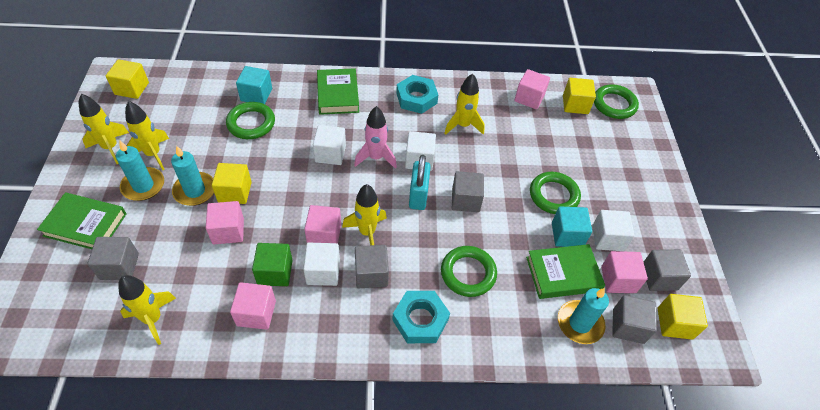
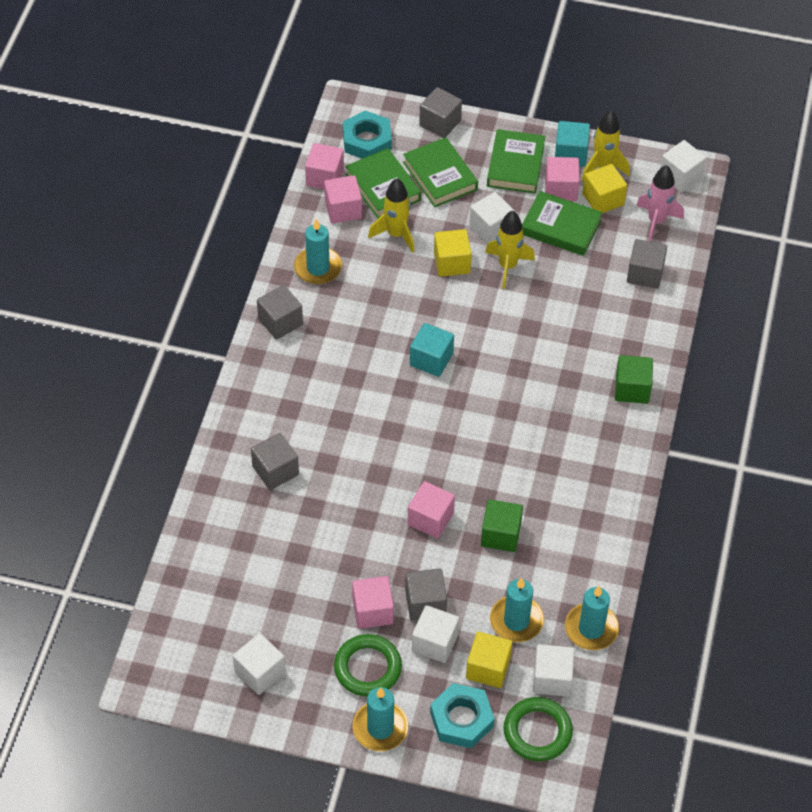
green book: [37,193,126,249] [317,68,359,115] [526,244,605,299] = 3 -> [345,148,421,219] [403,137,478,207] [487,129,545,194] [522,191,602,256] = 4
green cube: [252,243,293,286] = 1 -> [481,500,523,552] [615,355,653,404] = 2
green ring: [226,102,275,139] [441,246,497,297] [530,172,581,214] [594,84,639,119] = 4 -> [334,634,402,697] [504,697,573,762] = 2
turquoise candle: [116,141,164,201] [171,145,214,206] [558,288,609,344] = 3 -> [294,218,342,284] [353,687,408,751] [490,578,544,642] [565,586,619,650] = 4
turquoise padlock: [409,155,431,210] = 1 -> none = 0
white cube: [303,243,340,286] [313,125,346,165] [405,131,436,171] [592,210,635,251] = 4 -> [233,633,286,695] [412,605,459,663] [469,192,514,244] [533,644,575,697] [661,140,706,192] = 5
yellow cube: [106,59,149,99] [212,163,252,204] [563,78,596,114] [658,294,708,340] = 4 -> [434,229,472,277] [466,631,512,688] [583,164,627,213] = 3
yellow rocket: [79,94,129,164] [118,275,176,345] [125,101,169,170] [342,184,387,245] [444,73,485,135] = 5 -> [368,178,415,253] [485,210,535,289] [582,110,630,181] = 3

